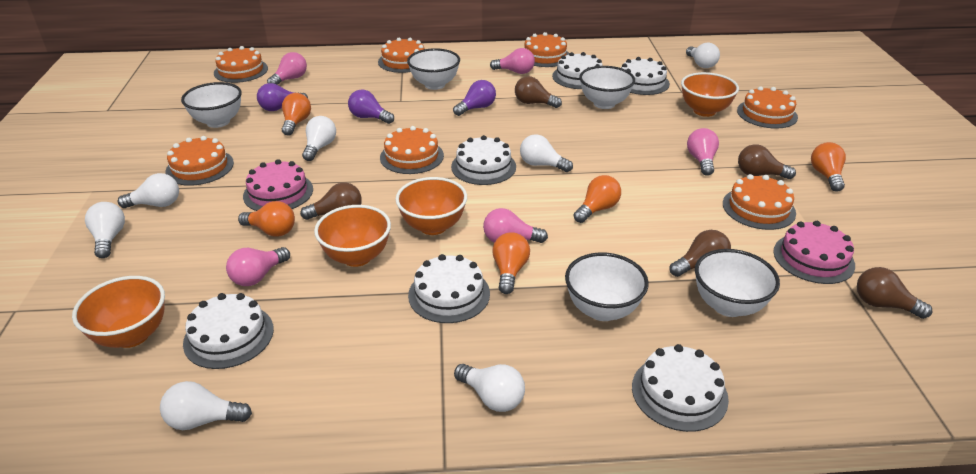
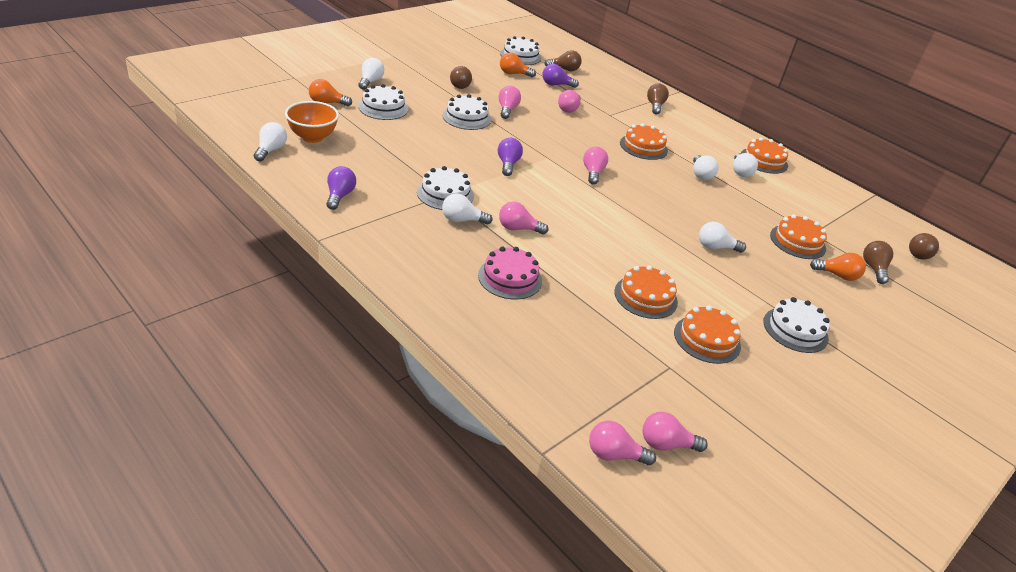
orange bowl: [72,276,165,348] [314,205,391,267] [395,177,467,235] [681,72,739,117] = 4 -> [285,101,339,143] = 1
orange cake: [165,136,234,186] [214,46,268,83] [378,38,424,73] [380,126,444,174] [524,32,570,67] [723,174,796,230] [737,86,798,129] = 7 -> [614,265,678,319] [620,123,668,160] [674,306,741,364] [741,137,788,174] [770,214,827,259] = 5
orange light bulb: [238,201,295,237] [282,93,311,136] [492,232,530,294] [573,175,621,223] [811,142,846,192] = 5 -> [309,79,352,106] [500,53,536,78] [810,253,866,281] = 3
pink cake: [243,159,313,211] [773,221,855,284] = 2 -> [478,247,542,299] = 1
pink light bulb: [226,247,290,286] [267,52,307,85] [483,208,548,243] [490,48,535,74] [687,128,719,176] = 5 -> [499,86,521,119] [499,202,548,235] [558,90,581,113] [583,147,608,185] [589,421,656,466] [643,412,708,452] = 6
white bowl: [181,82,242,128] [407,48,460,90] [565,252,649,321] [579,66,635,109] [695,249,780,317] = 5 -> none = 0
white cake: [183,293,274,369] [408,254,490,323] [451,135,516,185] [552,52,603,89] [621,57,670,95] [632,344,729,432] = 6 -> [358,84,408,120] [417,166,474,210] [442,94,491,130] [500,36,541,65] [763,297,830,353] = 5
white light bulb: [85,202,125,258] [118,173,179,208] [160,381,252,430] [302,116,336,161] [454,364,525,412] [520,134,573,172] [686,43,720,68] = 7 -> [254,122,287,162] [358,58,384,90] [442,194,492,225] [693,155,719,180] [699,222,746,253] [733,153,758,177] = 6

